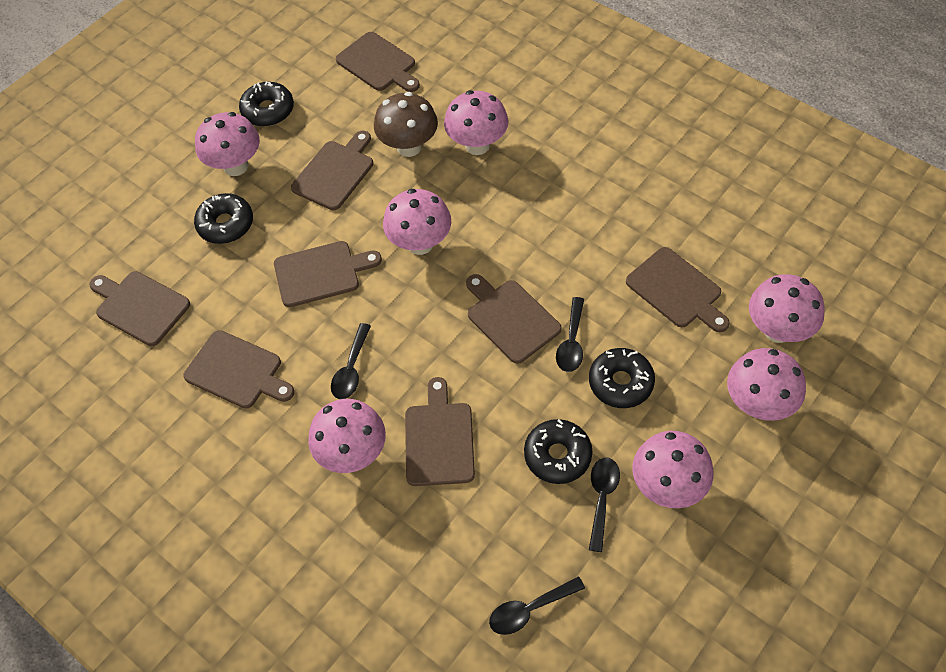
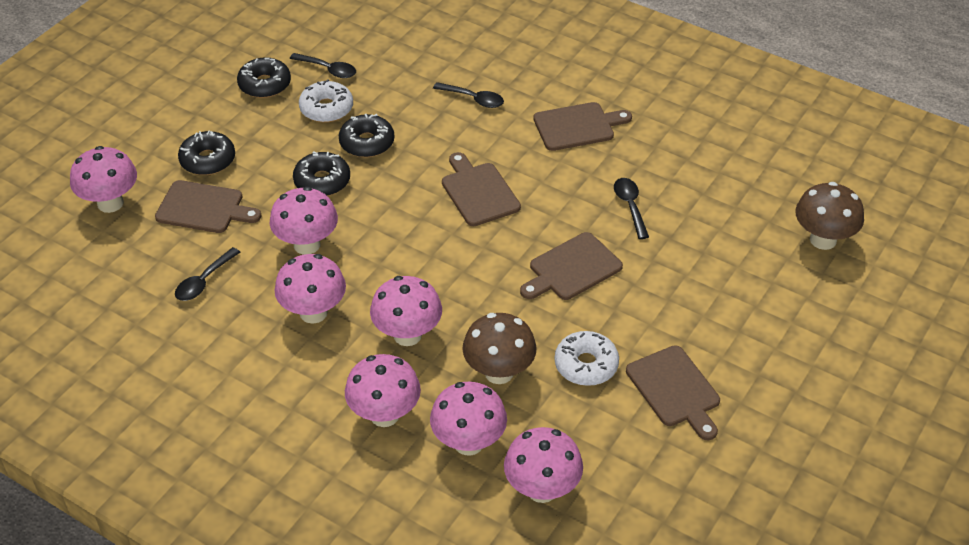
brown cutting board: [89,271,190,346] [183,330,294,409] [274,241,382,307] [291,131,373,210] [336,32,420,92] [405,377,475,486] [466,274,561,364] [626,247,730,332] = 8 -> [155,180,261,233] [442,152,521,226] [520,232,623,300] [533,102,632,151] [626,345,720,441] = 5
brown mushroom: [374,92,438,157] = 1 -> [462,313,537,384] [795,182,864,250] = 2
white donut: none = 0 -> [299,79,353,123] [554,331,619,386] = 2

